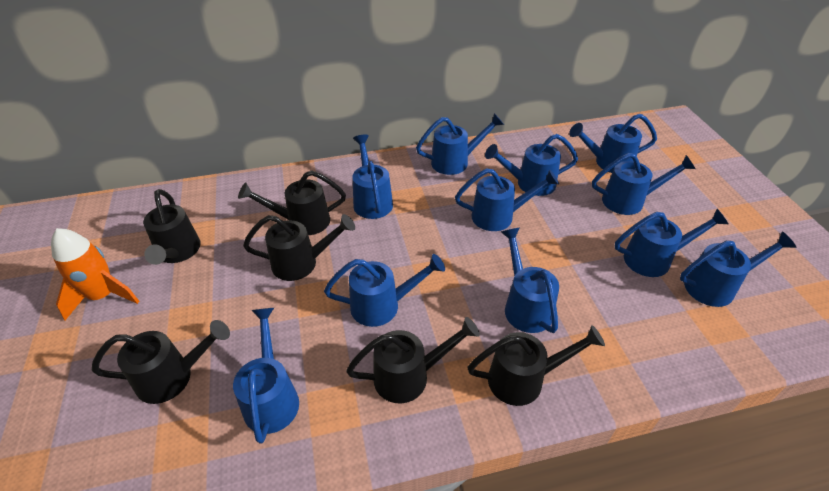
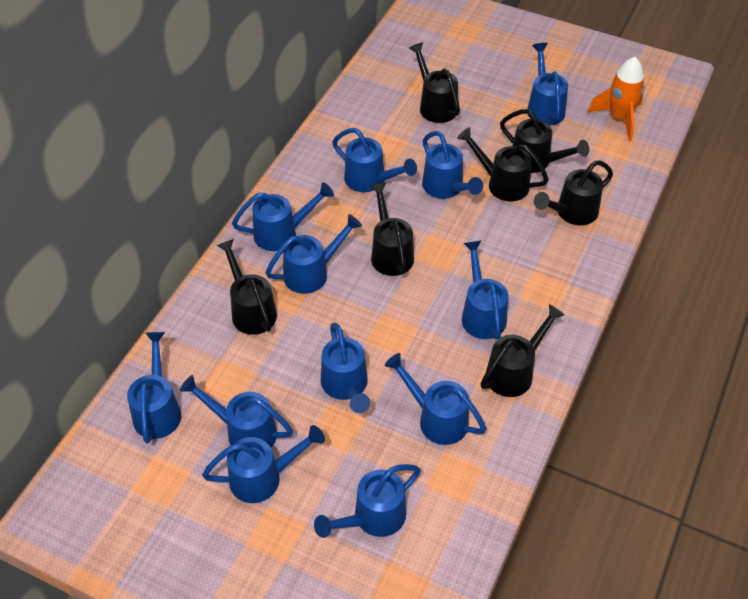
black watering can: [92,320,230,404] [143,189,201,265] [238,170,346,235] [243,214,355,281] [346,317,480,403] [467,325,605,406] = 6 -> [216,239,277,335] [370,182,414,276] [409,42,460,123] [457,127,549,201] [481,304,565,397] [500,109,589,173] [534,160,613,225] = 7
blue watering can: [233,308,299,444] [324,254,445,327] [352,135,393,219] [416,113,504,175] [455,168,559,231] [485,134,578,196] [501,227,559,333] [569,114,657,173] [592,153,695,215] [614,209,728,277] [680,232,796,307] = 11 -> [127,332,181,443] [180,375,293,447] [202,425,325,503] [232,182,334,251] [265,214,362,294] [314,464,421,538] [321,323,370,413] [332,128,417,192] [385,353,486,445] [422,131,483,199] [462,240,508,339] [527,43,568,126] = 12

